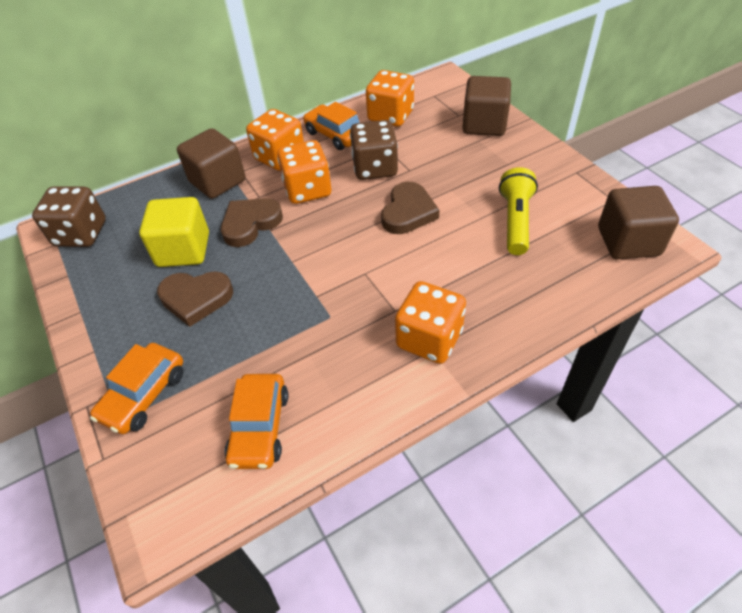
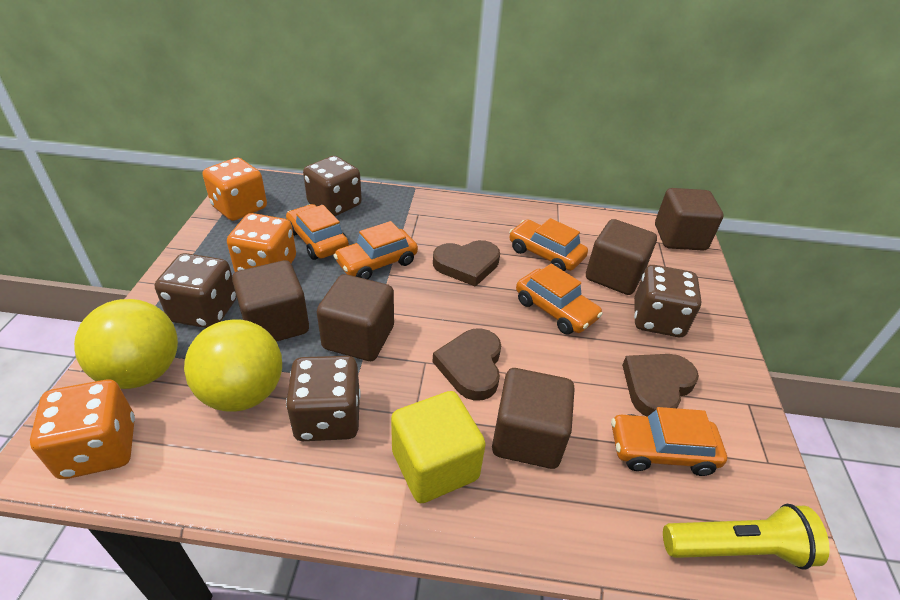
brown cube: [177,128,245,199] [462,76,511,136] [598,186,679,260] = 3 -> [232,260,309,342] [317,274,394,361] [492,368,575,469] [586,219,657,295] [655,188,724,250] = 5
brown dice: [32,187,106,247] [350,120,398,180] = 2 -> [155,253,237,328] [286,356,361,441] [303,156,362,216] [634,265,701,337] = 4
orange car: [90,343,183,434] [225,374,288,469] [303,102,360,150] = 3 -> [286,204,349,260] [333,221,418,279] [509,218,588,272] [516,264,603,335] [611,407,727,476] = 5
orange dice: [246,109,304,171] [277,140,331,204] [366,70,414,127] [395,281,466,364] = 4 -> [30,380,135,479] [202,158,267,221] [227,213,296,272] = 3
yellow ball: none = 0 -> [74,299,178,389] [184,319,282,412] = 2

